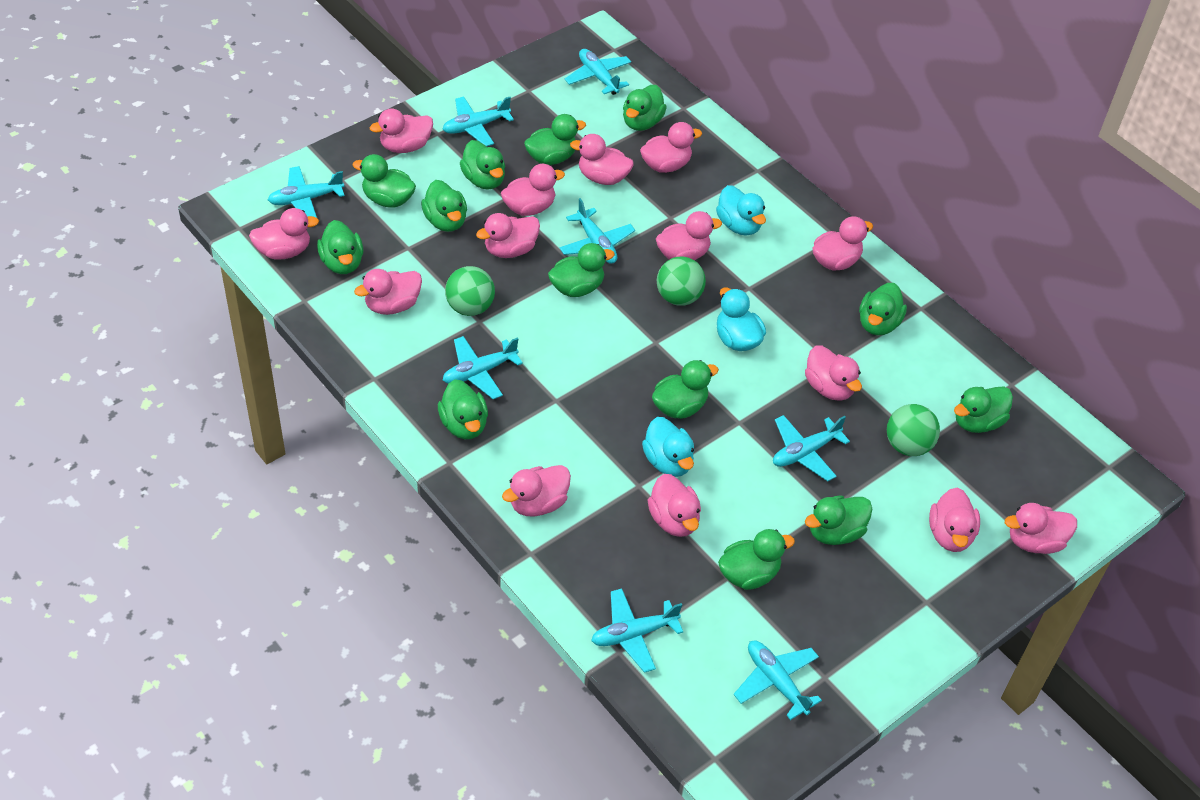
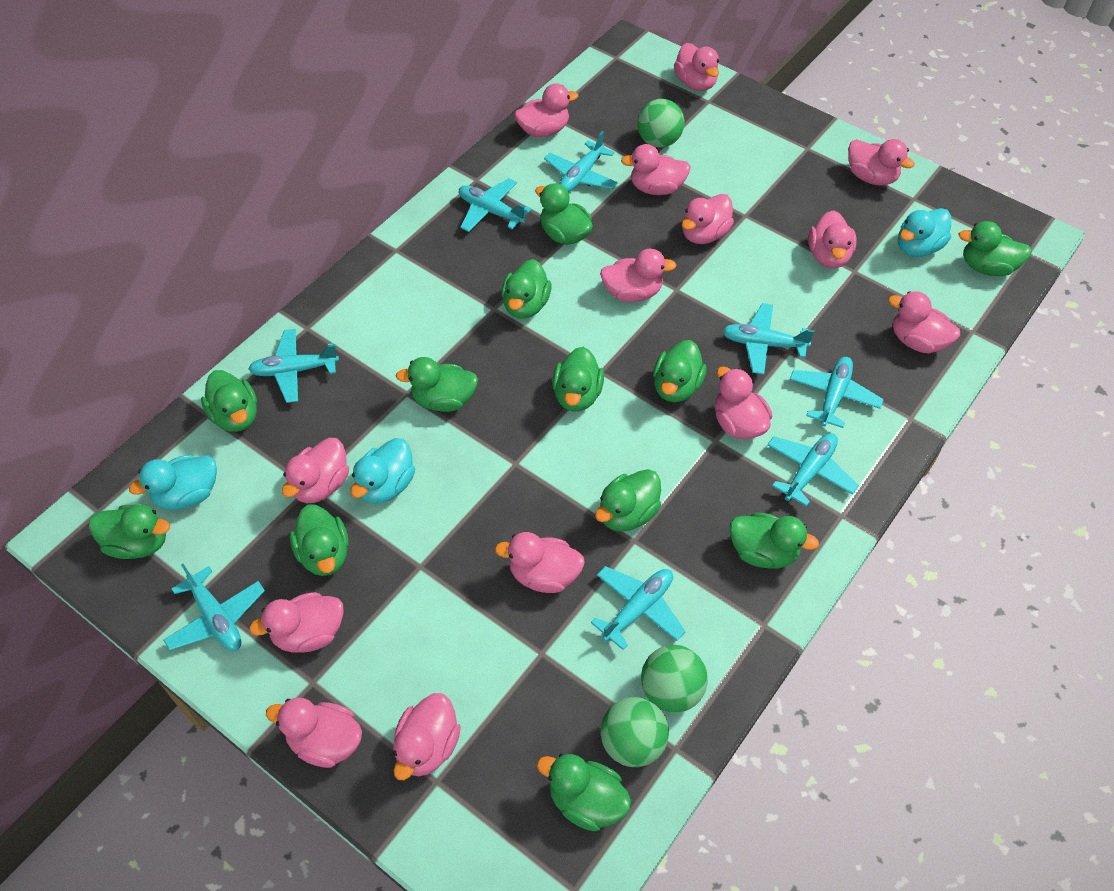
green duck: [317,220,364,274] [353,154,416,208] [421,180,467,232] [438,379,488,439] [460,140,505,190] [524,114,586,165] [548,243,615,297] [623,85,667,131] [652,360,719,419] [718,529,795,590] [805,495,872,545] [859,283,907,335] [954,386,1013,433] = 13 -> [89,504,170,559] [201,370,257,432] [290,504,349,576] [396,357,478,412] [501,259,551,319] [535,183,593,245] [537,754,631,831] [552,347,604,412] [595,469,661,532] [653,340,707,402] [730,512,819,568] [958,221,1032,276] = 12

